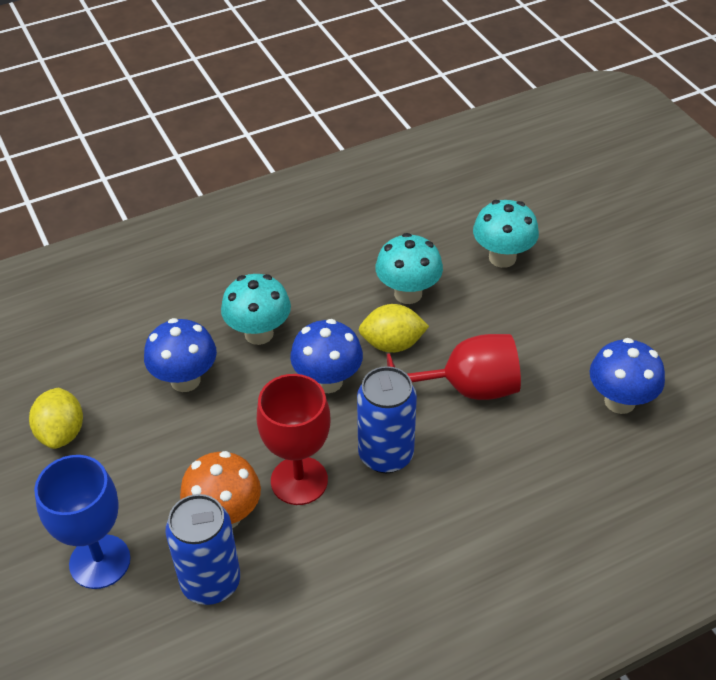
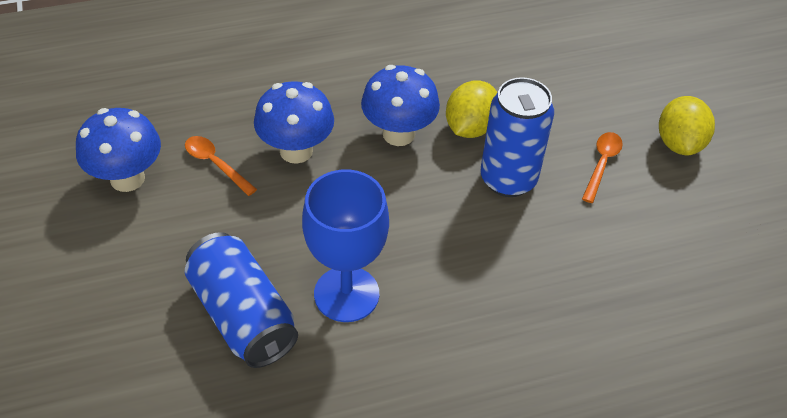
orange mushroom: [180,451,261,529] = 1 -> none = 0
orange spoon: none = 0 -> [185,136,257,196] [582,132,623,203] = 2
red goblet: [257,374,330,505] [387,334,521,400] = 2 -> none = 0
turquoise mushroom: [221,274,291,345] [375,233,443,304] [473,200,539,268] = 3 -> none = 0

